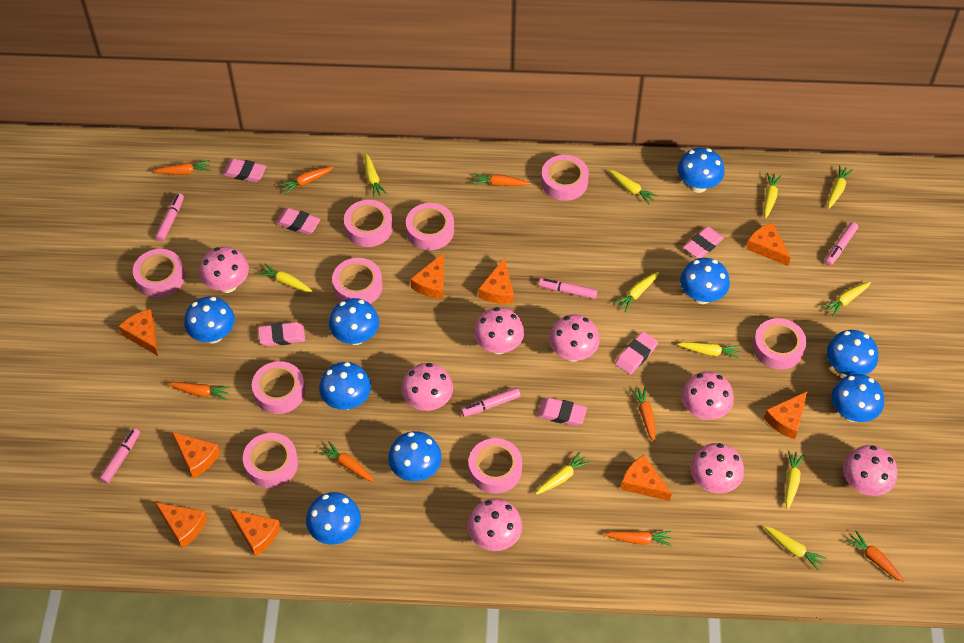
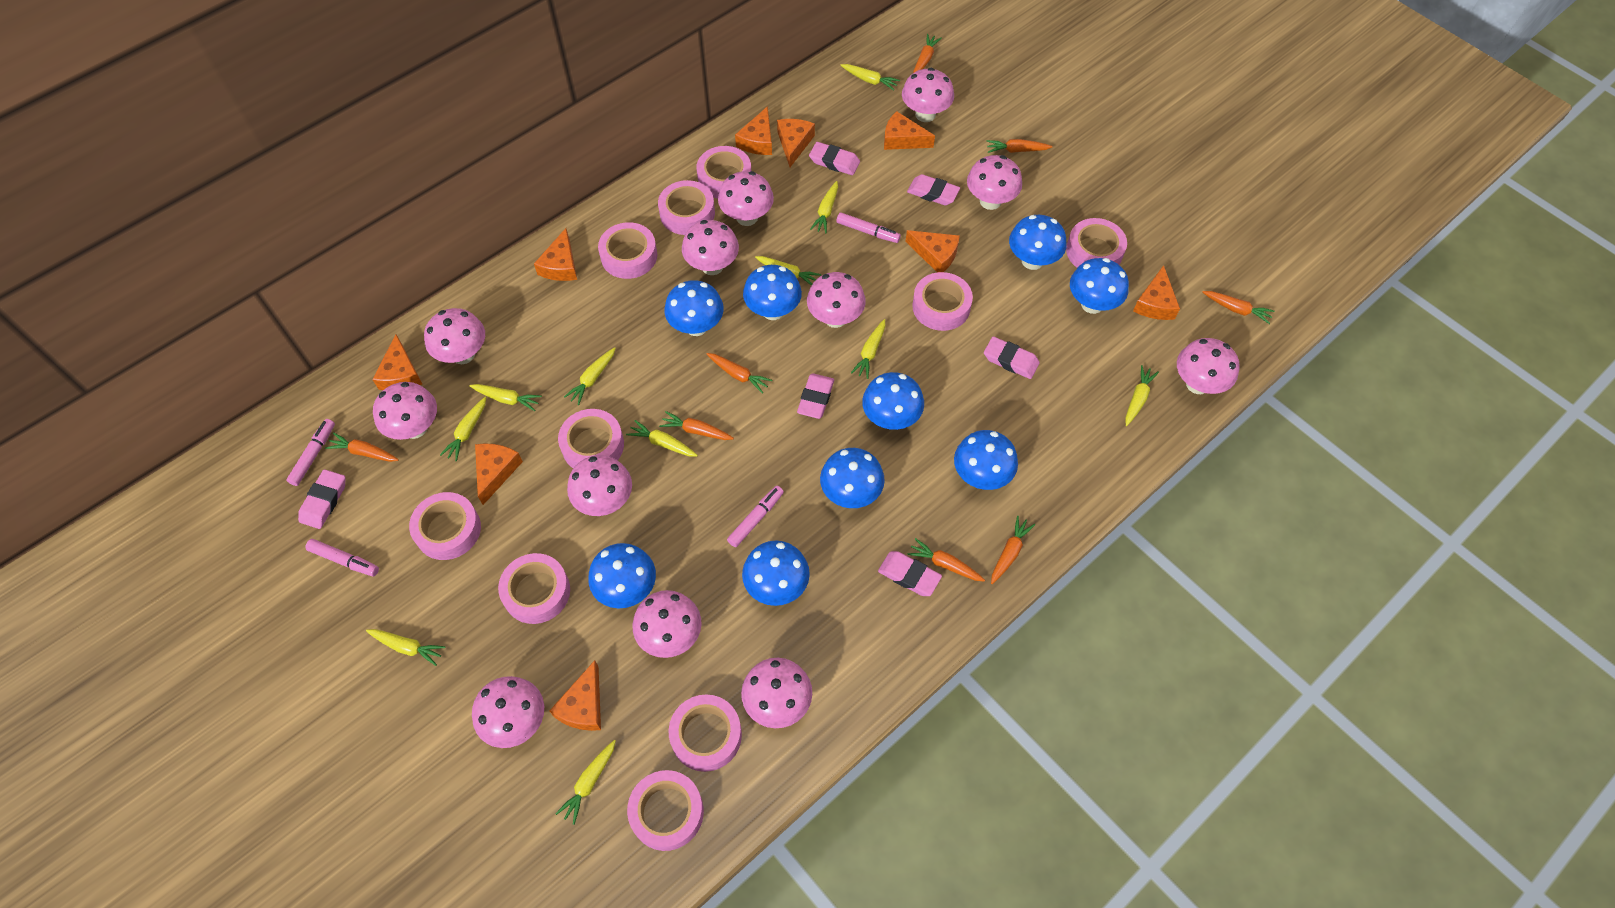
pink marker: [99,428,140,484] [155,193,184,241] [461,388,521,417] [539,278,597,299] [825,222,858,266] = 5 -> [286,419,335,486] [305,539,379,577] [727,486,784,547] [836,212,901,243] = 4
pink mushroom: [200,247,249,293] [401,363,453,411] [468,499,523,551] [474,307,524,354] [549,315,600,362] [682,372,734,420] [690,443,744,493] [843,445,897,496] = 8 -> [373,382,437,440] [424,308,485,364] [472,676,544,748] [567,455,632,516] [632,590,702,658] [682,220,739,275] [718,171,774,226] [741,658,812,728] [807,272,866,328] [902,68,954,122] [967,155,1022,210] [1177,338,1240,394] = 12
pink tape: [133,249,185,298] [243,433,298,488] [252,361,305,414] [332,258,383,304] [344,200,393,247] [406,203,454,250] [469,438,522,494] [541,155,589,201] [753,318,807,370] = 9 -> [409,492,481,560] [498,553,570,624] [558,409,624,468] [598,222,657,279] [627,770,704,851] [658,180,715,235] [669,694,742,772] [697,146,751,199] [912,272,973,331] [1066,218,1127,268] = 10

